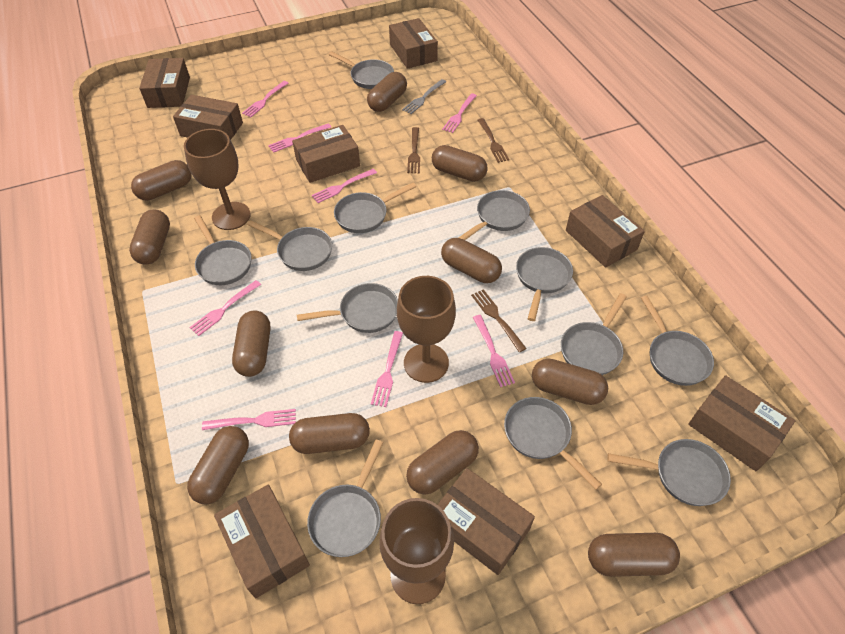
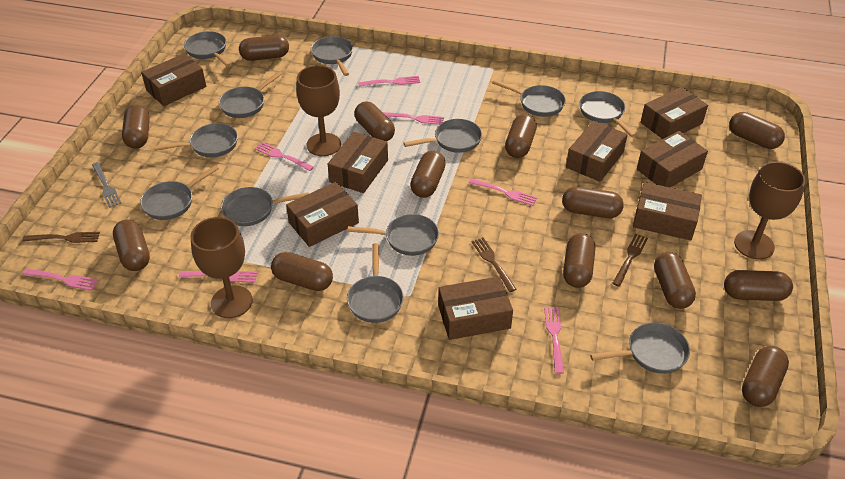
brown capsule: [129,209,170,265] [131,160,192,201] [187,426,249,504] [232,310,271,377] [289,413,370,454] [367,72,407,112] [406,430,479,495] [432,145,488,182] [441,238,502,283] [532,359,608,405] [588,533,680,577] = 11 -> [113,219,150,271] [122,104,150,149] [239,35,289,61] [271,252,333,291] [354,101,395,141] [410,151,446,198] [505,114,537,158] [562,187,624,218] [563,233,595,288] [654,252,696,309] [724,270,793,301] [729,112,785,149] [742,346,789,407] = 13
pink fork: [189,280,261,336] [202,409,296,430] [242,81,288,117] [268,123,331,153] [312,169,377,203] [371,331,403,407] [442,93,477,133] [473,315,515,387] = 8 -> [23,268,99,290] [179,271,258,283] [255,142,314,171] [358,76,420,87] [383,112,444,125] [469,178,538,206] [544,307,564,374] = 7

